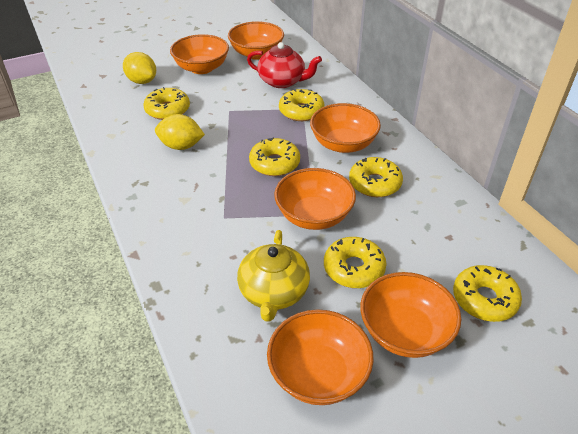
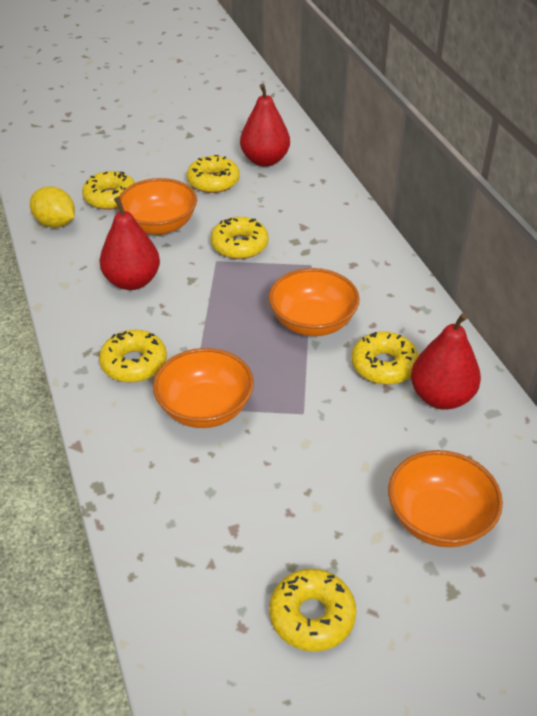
orange bowl: [170,34,229,74] [228,21,284,60] [267,309,374,405] [274,168,356,230] [310,103,381,153] [360,272,461,358] = 6 -> [117,178,197,235] [153,348,254,428] [269,268,360,336] [388,450,503,547] = 4
red pear: none = 0 -> [99,197,160,290] [240,83,290,167] [411,313,481,410] = 3
red teapot: [247,42,322,88] = 1 -> none = 0
yellow lemon: [123,52,156,84] [155,114,205,150] = 2 -> [30,186,75,228] = 1
yellow teapot: [237,230,310,322] = 1 -> none = 0

